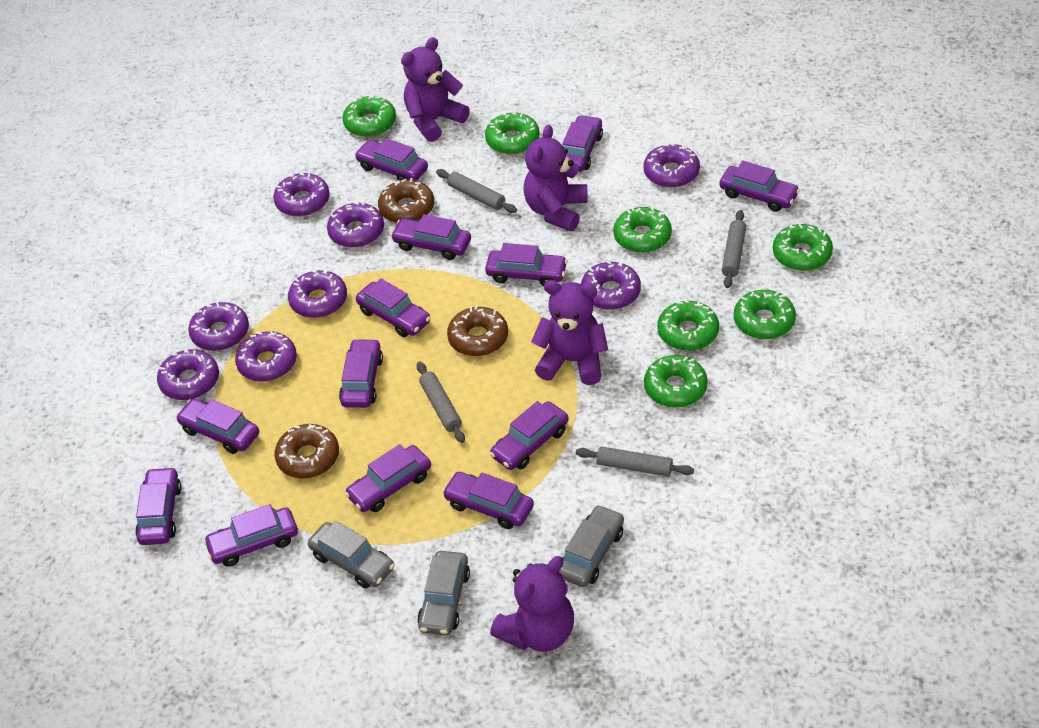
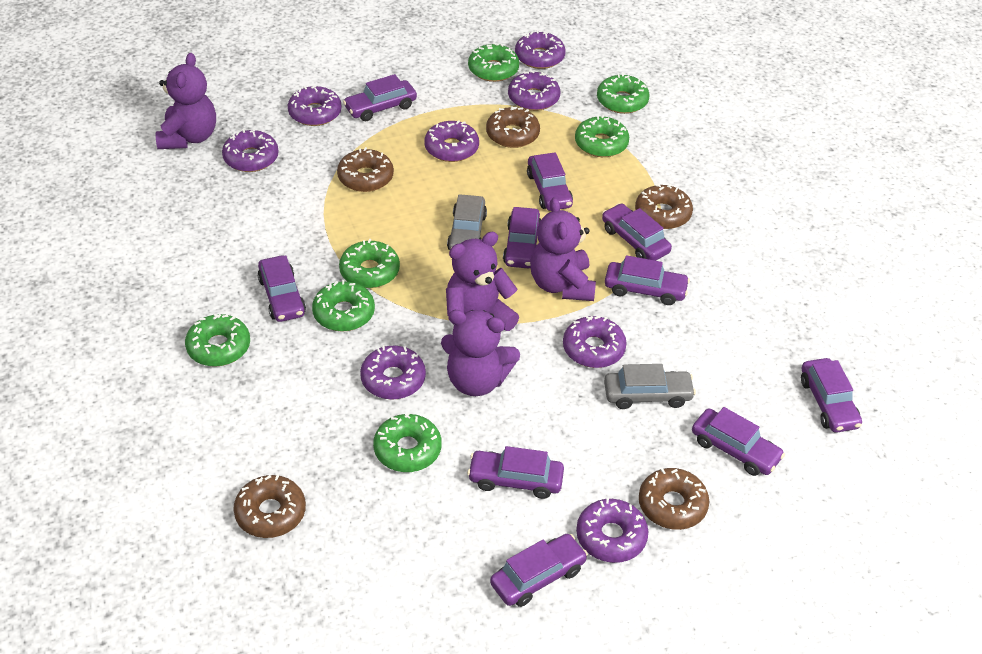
brown donut: [274,424,339,479] [378,178,434,223] [447,305,508,356] = 3 -> [233,474,306,538] [337,147,394,192] [486,106,540,148] [635,184,693,229] [639,468,709,530] = 5
grey car: [308,521,395,588] [417,551,470,635] [559,505,624,587] = 3 -> [447,194,487,250] [604,364,696,409] = 2
grey rolling pin: [417,362,465,443] [436,169,517,213] [576,446,694,476] [722,210,746,288] = 4 -> none = 0
purple car: [135,467,181,545] [176,399,259,454] [203,504,298,567] [339,338,383,408] [345,444,431,512] [355,138,428,181] [356,279,431,337] [391,214,471,260] [442,472,534,529] [485,243,568,286] [490,401,569,470] [562,115,603,172] [719,161,800,212] = 13 -> [258,255,306,322] [343,74,417,121] [467,446,564,499] [490,534,588,607] [503,207,541,269] [527,152,573,211] [602,203,672,261] [605,255,690,305] [692,407,785,476] [801,358,862,433] = 10

